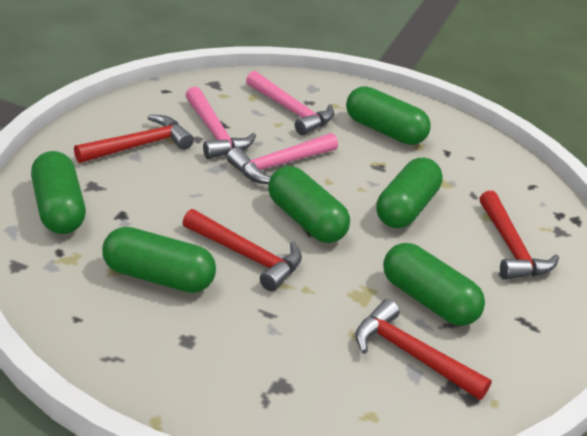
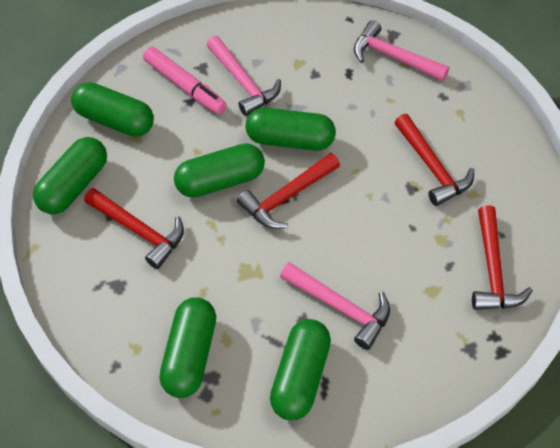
pink marker: none = 0 -> [143,47,227,114] = 1

